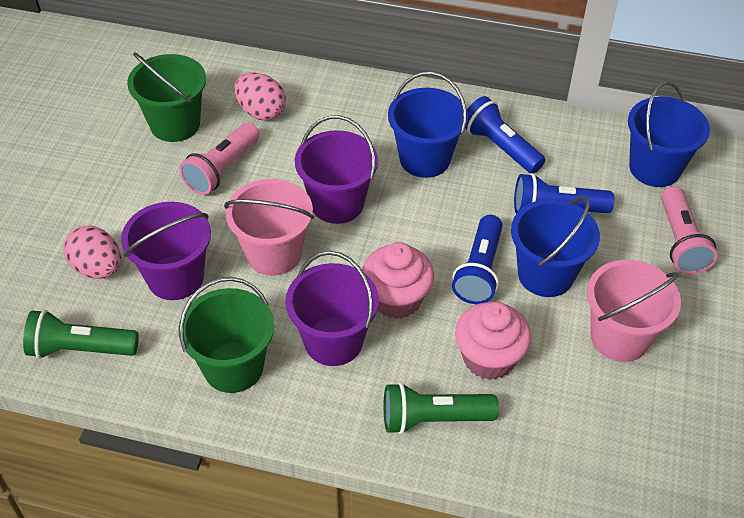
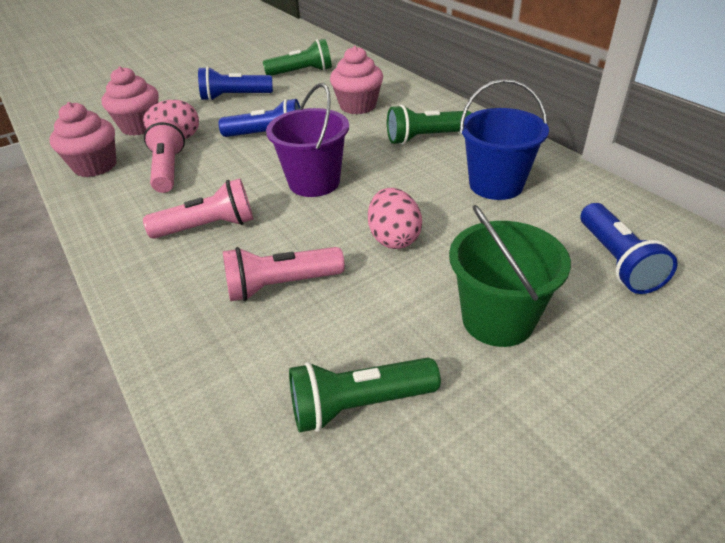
blue bucket: [388,72,468,178] [511,196,600,297] [628,81,710,187] = 3 -> [460,79,549,200] = 1
green bucket: [127,52,206,142] [179,277,274,393] = 2 -> [449,205,571,347] = 1
green flashlight: [23,310,139,359] [384,382,499,434] = 2 -> [262,39,332,76] [289,358,441,433] [387,105,471,145] = 3
pink bucket: [224,179,314,276] [587,260,681,362] = 2 -> none = 0
pink cupcake: [362,242,434,319] [455,302,531,380] = 2 -> [49,102,117,177] [102,66,159,136] [330,46,383,114] = 3
pink flashlight: [179,122,259,195] [661,186,718,274] = 2 -> [143,179,253,239] [144,118,185,193] [223,247,345,301] = 3
purple bucket: [121,202,211,300] [286,251,379,366] [295,115,378,224] = 3 -> [266,83,349,197] = 1

